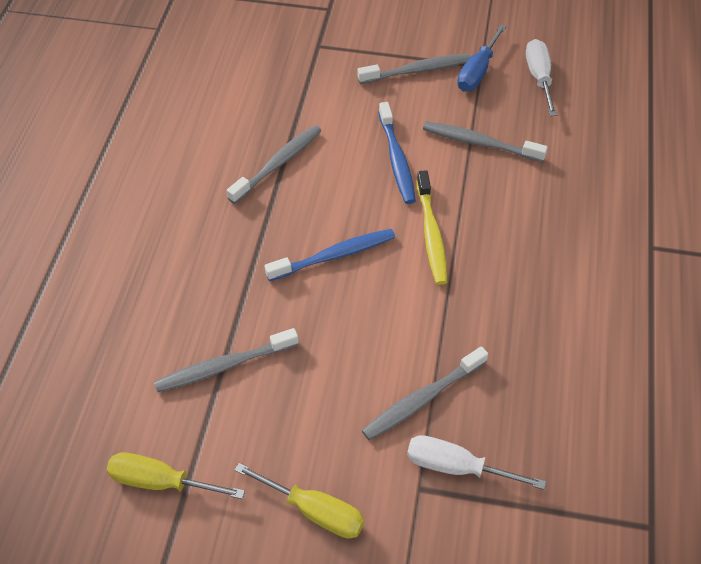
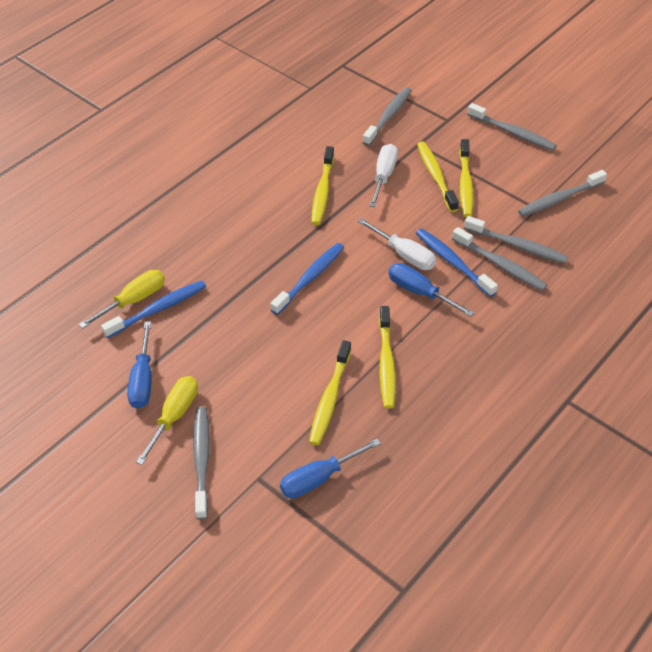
blue screwdriver: [457,24,506,92] = 1 -> [127,322,152,409] [280,438,381,499] [388,263,474,317] = 3
blue toothbrush: [265,229,395,281] [379,102,416,204] = 2 -> [101,280,206,338] [271,243,344,315] [416,228,498,297] = 3
grey toothbrush: [154,328,298,392] [227,125,321,204] [357,54,471,84] [362,346,488,440] [423,121,548,162] = 5 -> [193,407,210,519] [362,87,412,146] [452,227,547,291] [464,216,568,264] [467,103,557,151] [518,170,607,217] = 6
yellow toothbrush: [417,170,447,285] = 1 -> [309,340,351,445] [311,146,334,225] [379,306,396,408] [417,141,459,212] [459,139,474,217] = 5

